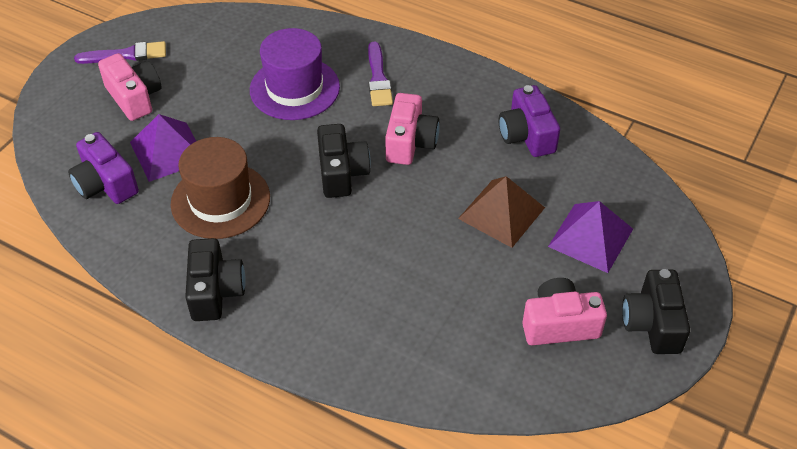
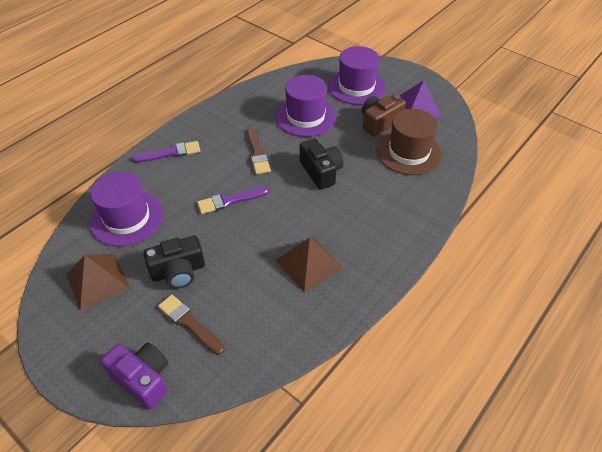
black camera: [185,238,246,321] [317,124,371,198] [622,269,690,354] = 3 -> [143,235,205,288] [300,139,344,190] = 2
brown brush: none = 0 -> [158,295,224,355] [247,128,271,174] = 2
brown camera: none = 0 -> [362,94,406,137] = 1
brown pyramid: [458,176,545,248] = 1 -> [66,254,130,311] [276,237,343,293] = 2
pink camera: [98,53,161,121] [385,93,439,165] [522,278,607,346] = 3 -> none = 0
purple camera: [68,132,139,204] [499,85,560,157] = 2 -> [101,343,168,409] = 1
purple hat: [250,28,340,120] = 1 -> [90,172,163,246] [276,75,336,137] [328,46,386,105] = 3
purple pyramid: [130,114,196,182] [548,201,633,273] = 2 -> [399,80,442,119] = 1

